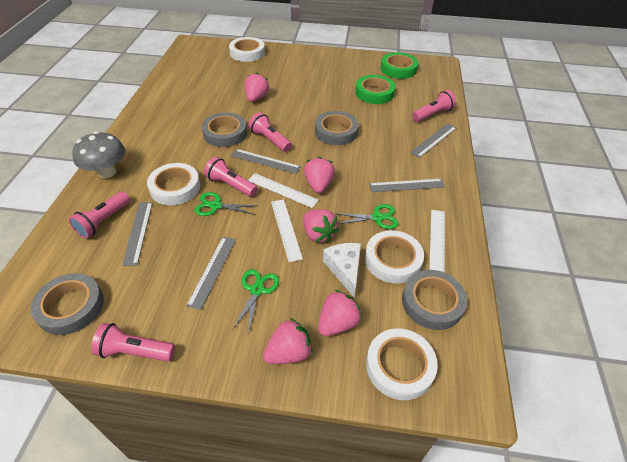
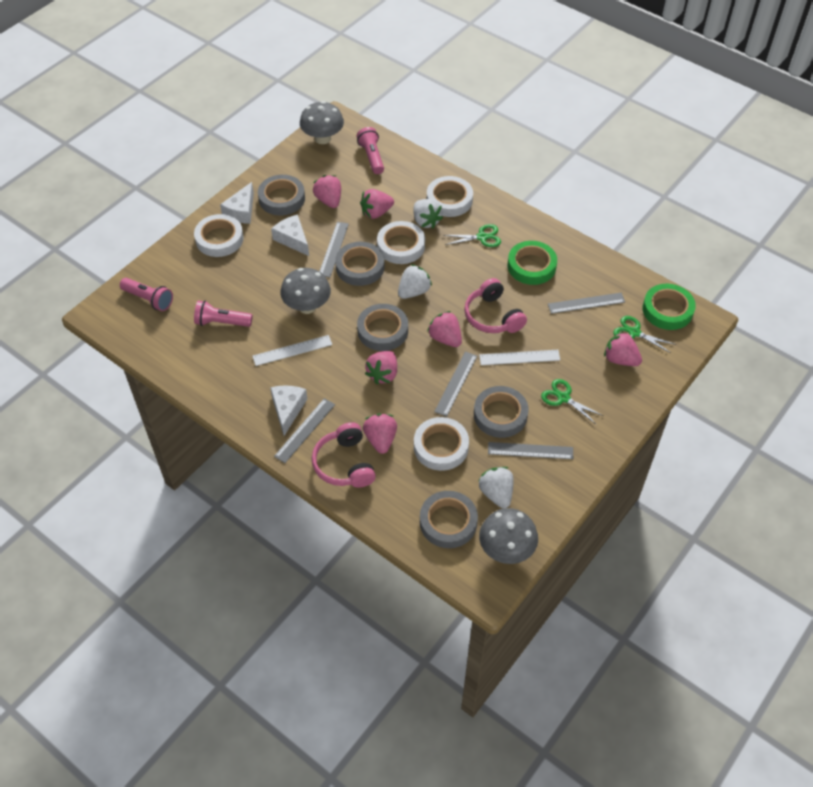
grey mushroom: [72,131,125,178] = 1 -> [280,268,331,314] [300,101,344,144] [479,508,538,564] = 3
grey tape: [30,273,104,335] [202,112,247,147] [315,111,359,145] [402,270,467,330] = 4 -> [258,175,305,215] [335,242,384,286] [357,304,408,351] [420,491,478,548] [474,386,529,438] = 5
pink flashlight: [69,191,130,239] [91,323,175,362] [204,157,258,197] [248,112,292,152] [412,90,456,122] = 5 -> [120,278,173,311] [194,300,252,327] [356,127,384,174] = 3
pink headphones: none = 0 -> [312,422,376,488] [464,278,527,333] = 2
pink strawberry: [245,72,269,102] [263,318,313,364] [304,157,335,193] [304,209,339,243] [318,290,362,336] = 5 -> [313,175,341,208] [360,189,394,219] [363,414,397,454] [365,351,397,384] [427,311,462,347] [604,331,642,366] = 6
white cheese: [323,243,361,297] = 1 -> [220,182,254,224] [270,386,307,436] [271,215,309,256] = 3
white ruler: [248,173,319,208] [271,199,303,262] [429,210,445,273] = 3 -> [252,335,332,366] [479,350,560,365] = 2
white strawberry: none = 0 -> [398,264,432,299] [414,199,443,228] [478,467,514,508] = 3

